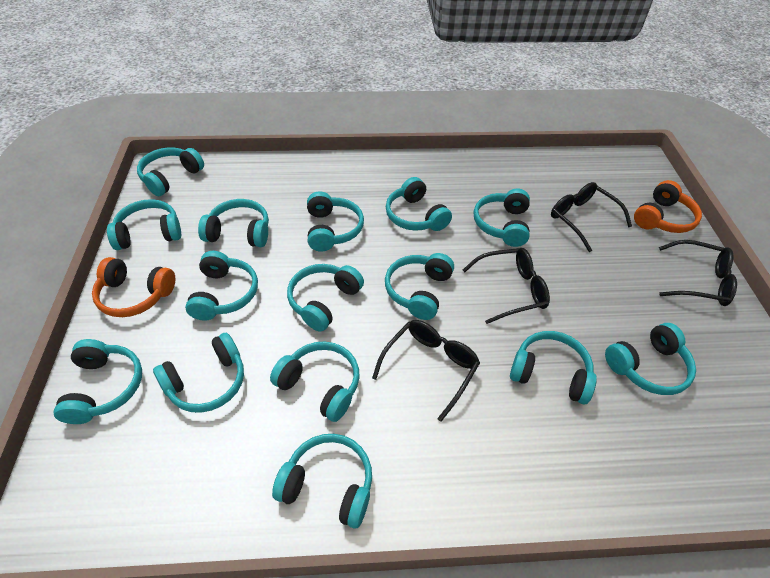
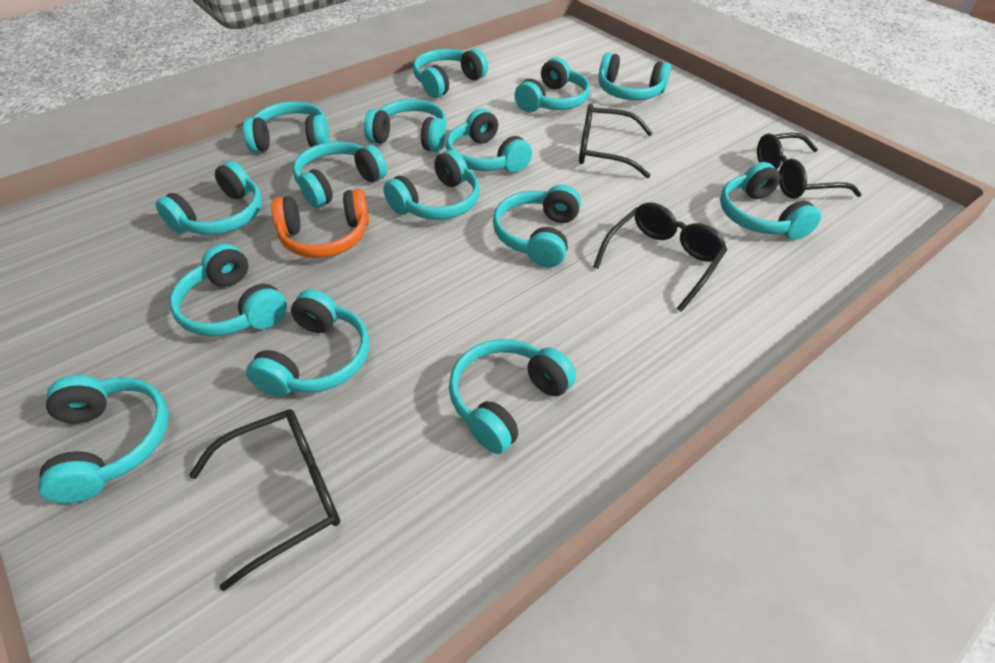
orange headphones: [92,257,175,317] [634,180,702,233] = 2 -> [271,189,369,258] = 1

